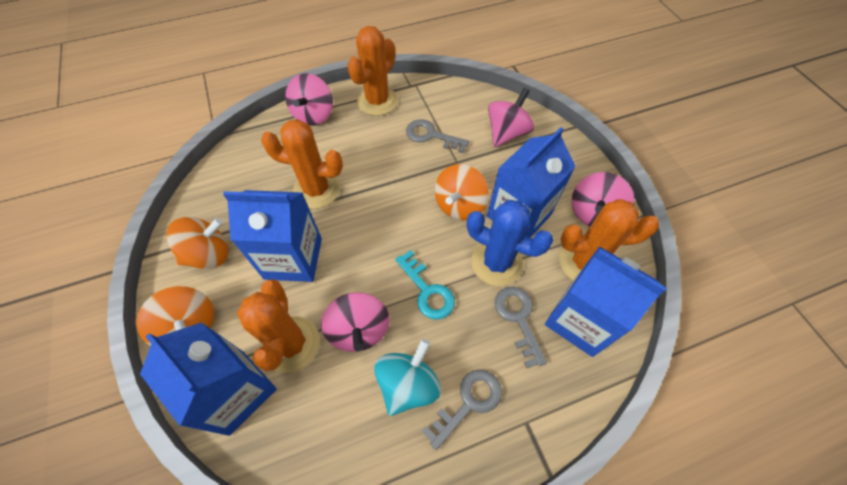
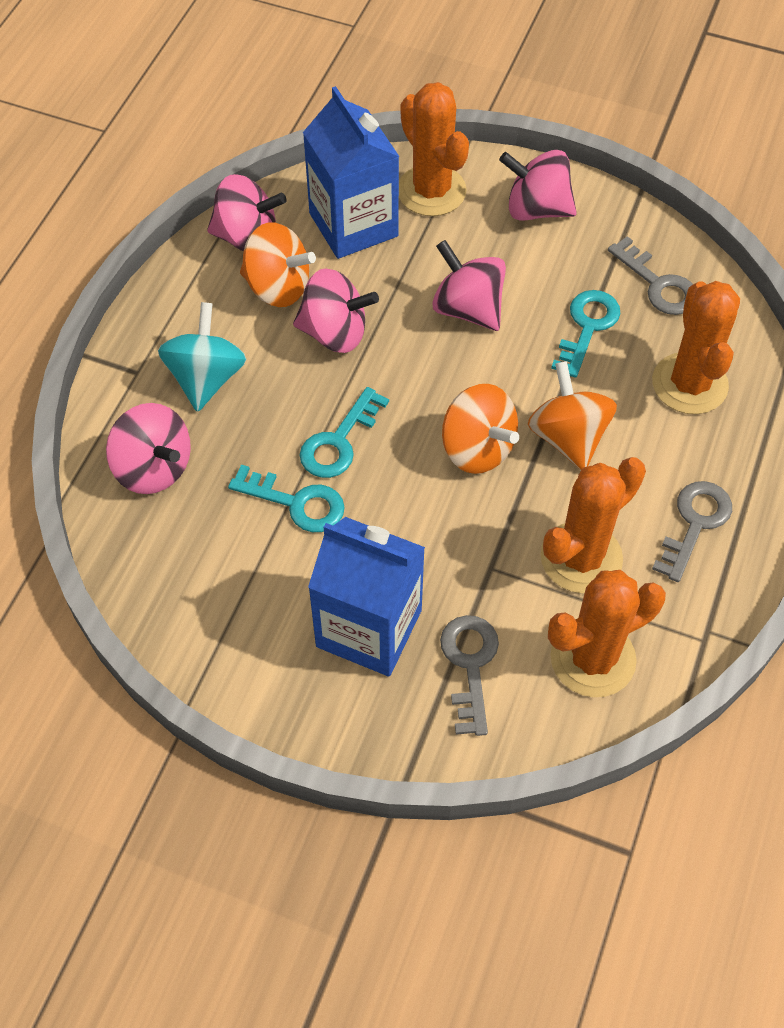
blue cactus: [467,200,553,286] = 1 -> none = 0
blue carton: [140,322,277,436] [223,190,322,282] [487,127,576,238] [545,246,666,357] = 4 -> [303,86,399,259] [308,517,425,676] = 2
pink spinning top: [285,73,333,126] [321,292,390,352] [488,88,534,147] [572,172,634,226] = 4 -> [106,403,191,494] [207,174,287,252] [293,269,379,353] [432,240,506,331] [499,150,577,221] = 5
turquoise key: [395,250,455,319] = 1 -> [228,465,345,532] [300,387,389,478] [551,290,621,378] = 3

